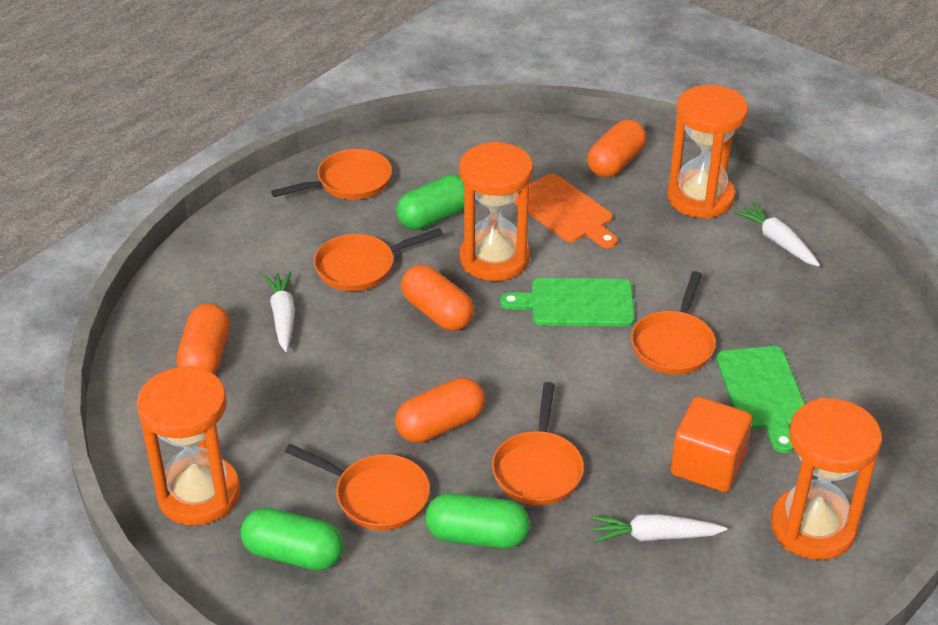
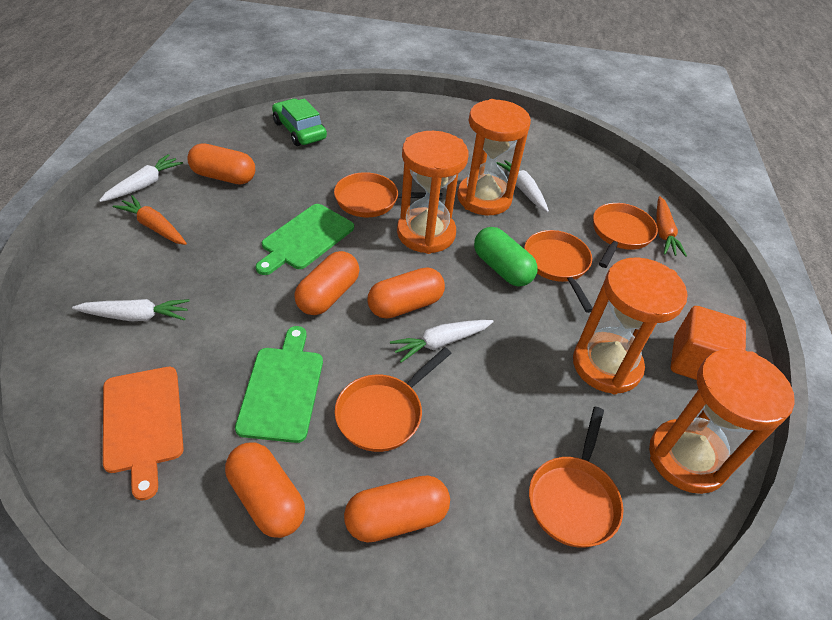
green capsule: [241,508,343,570] [396,174,464,230] [425,493,530,549] = 3 -> [474,227,538,286] = 1
green car: none = 0 -> [272,98,327,146] = 1
orange capsule: [176,303,230,374] [395,377,485,443] [401,265,474,331] [587,119,646,178] = 4 -> [187,143,255,184] [225,443,305,538] [294,251,359,315] [344,475,450,543] [367,267,445,319] = 5
orange carrot: none = 0 -> [113,195,187,245] [657,196,687,257] = 2
white carrot: [263,271,295,352] [591,514,727,543] [734,202,820,267] = 3 -> [72,299,190,321] [99,154,183,202] [390,320,494,363] [497,160,549,212] = 4

